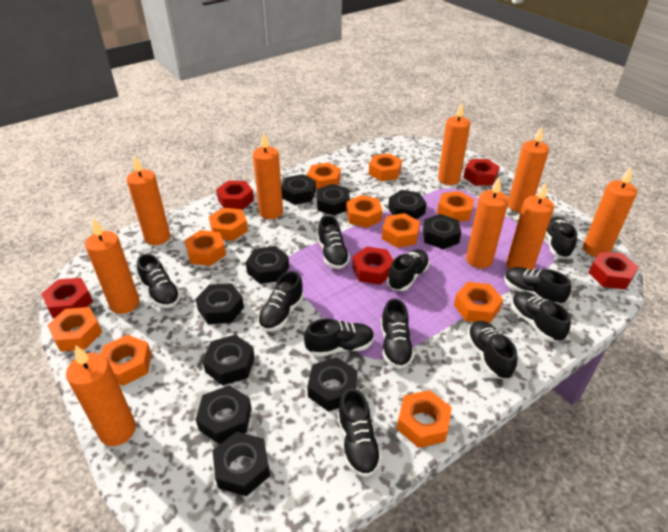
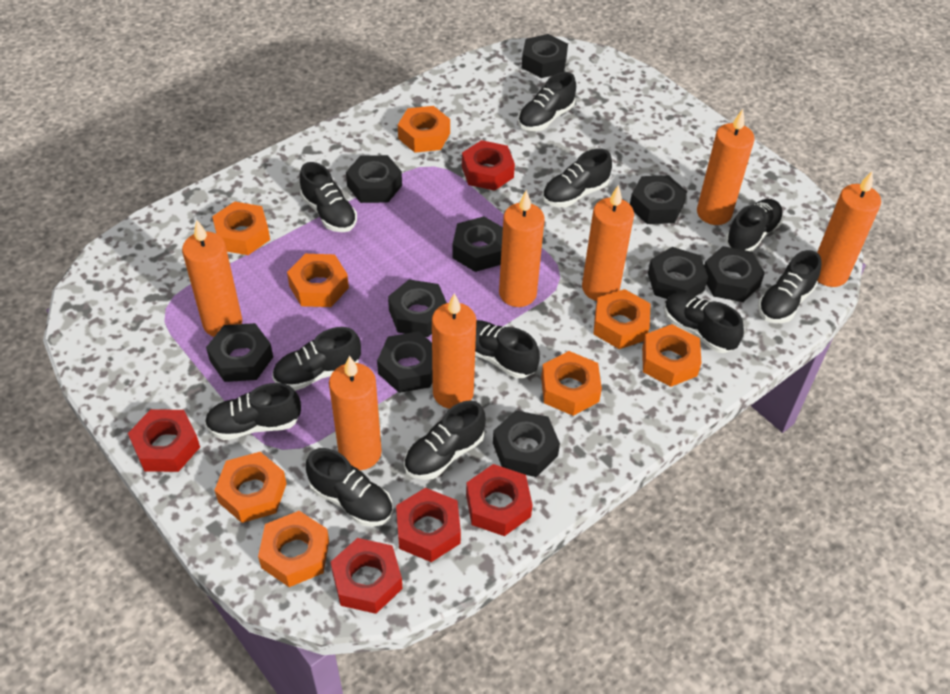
orange candle: [66,345,136,446] [85,218,139,314] [127,156,170,245] [253,132,283,219] [438,102,471,185] [466,177,509,268] [507,182,554,270] [508,127,549,213] [583,167,637,257] = 9 -> [182,220,242,337] [329,356,382,470] [432,293,476,409] [499,190,545,307] [582,185,634,301] [697,109,755,225] [817,172,881,287] = 7
orange nut: [47,307,102,351] [101,335,152,386] [185,230,226,266] [209,208,248,241] [307,163,341,190] [346,195,383,228] [369,153,402,181] [382,213,420,248] [397,390,452,448] [437,191,474,222] [454,282,503,323] = 11 -> [212,202,270,255] [215,452,287,523] [258,511,329,587] [287,254,349,307] [398,106,450,153] [541,351,602,416] [593,289,651,349] [642,324,702,387] = 8

